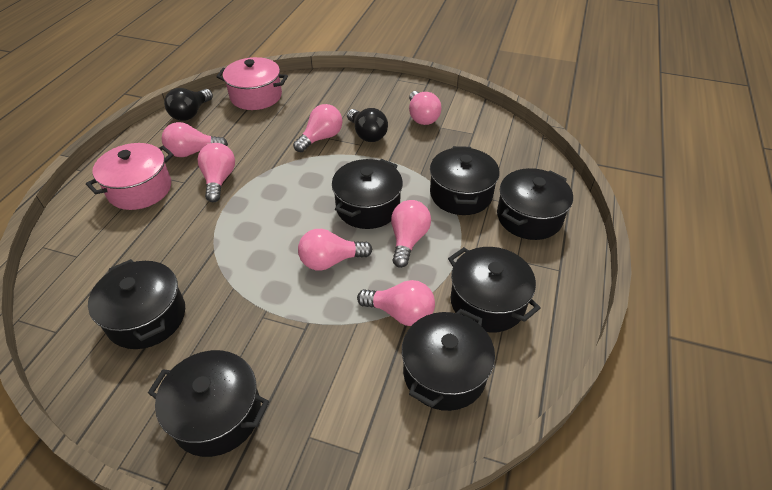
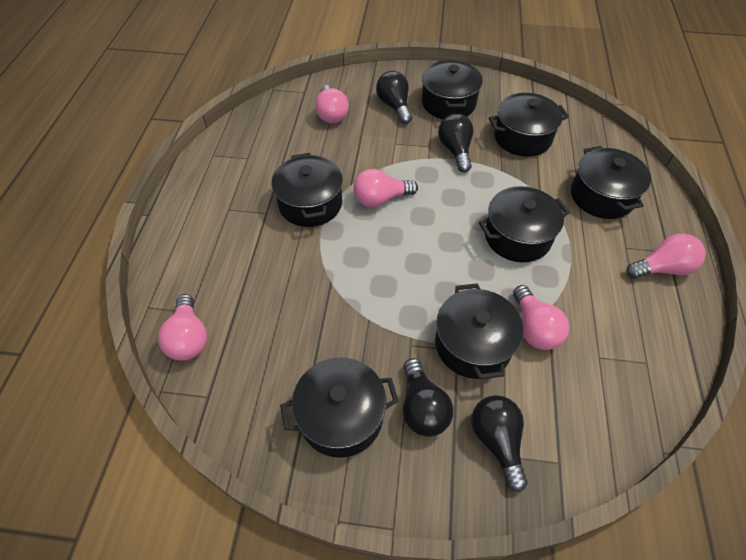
black light bulb: [164,88,213,121] [347,108,388,142] = 2 -> [376,71,412,124] [403,358,453,437] [438,113,473,172] [471,395,528,492] = 4
pink light bulb: [162,122,228,157] [197,143,235,202] [293,104,342,152] [298,229,372,271] [357,280,435,326] [391,200,431,268] [409,91,441,125] = 7 -> [158,294,207,361] [315,85,349,123] [353,169,418,207] [513,285,569,350] [626,234,706,279] = 5
pink pot: [86,143,174,210] [216,57,288,110] = 2 -> none = 0

